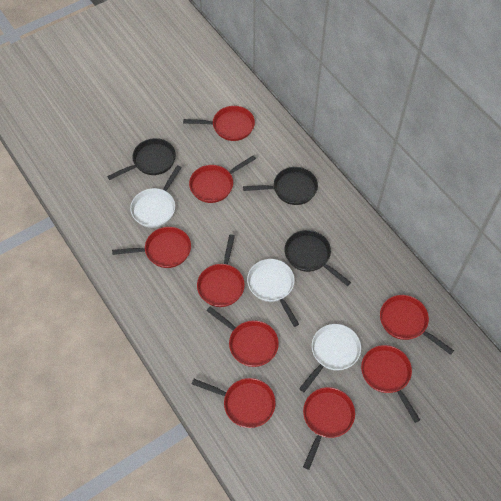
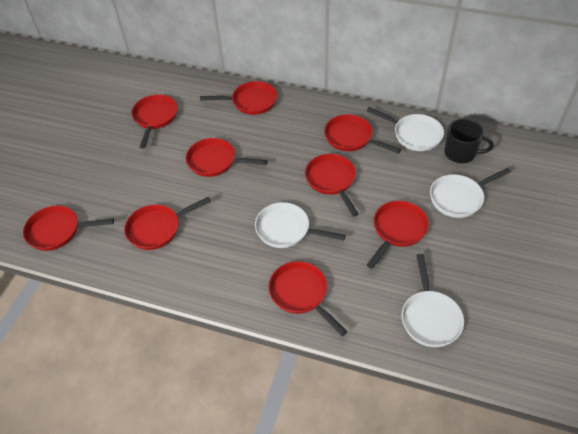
black mug: none = 0 -> [444,119,494,163] = 1
black pan: [107,138,176,180] [243,167,318,205] [285,230,351,286] = 3 -> none = 0
white pan: [130,165,182,228] [247,259,299,327] [299,324,361,392] = 3 -> [255,202,346,248] [367,107,444,151] [402,254,464,347] [430,168,511,218] = 4

